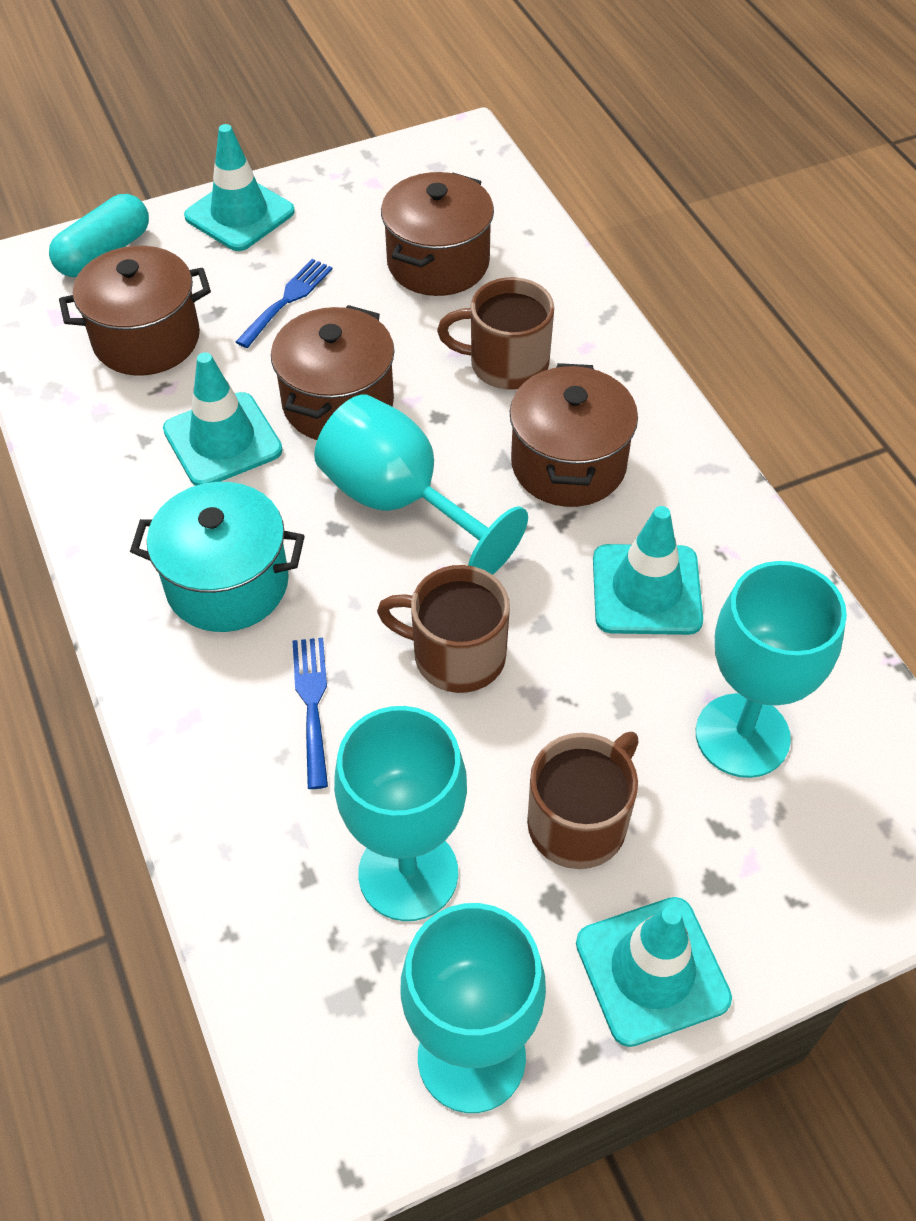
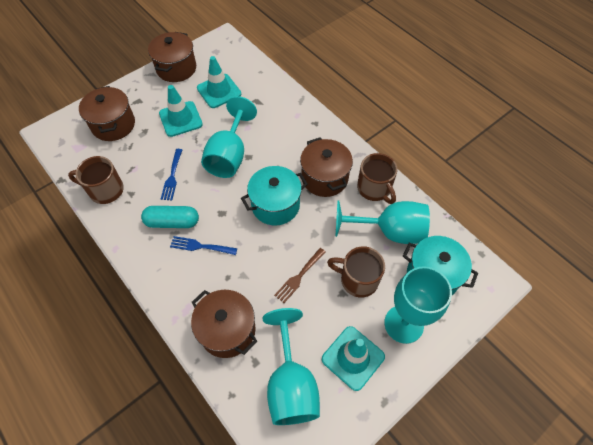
brown fork: none = 0 -> [274,248,326,303] = 1
turquoise pot: [130,482,305,632] = 1 -> [241,166,308,225] [403,236,478,295] = 2
turquoise traffic cone: [163,352,283,486] [184,124,295,251] [576,897,732,1047] [593,506,703,635] = 4 -> [159,85,203,137] [197,56,241,108] [322,326,385,391] = 3

